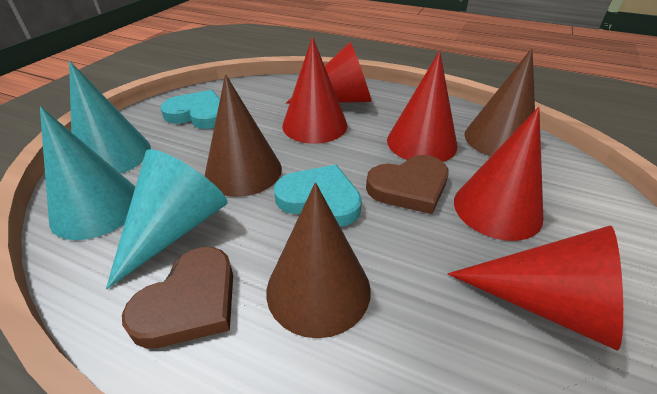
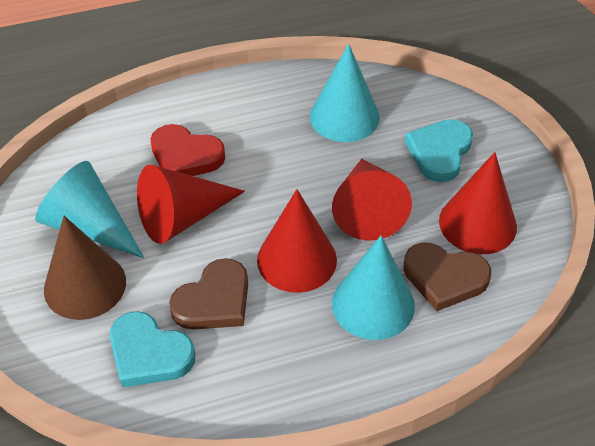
brown cone: [205,74,282,197] [266,183,371,338] [464,48,535,156] = 3 -> [44,216,126,320] = 1
red cone: [282,37,347,144] [286,42,372,104] [387,51,457,162] [448,226,623,351] [454,107,543,241] = 5 -> [137,165,245,244] [257,189,337,293] [332,159,412,241] [439,152,517,254] = 4
red heart: none = 0 -> [150,124,225,176] = 1

